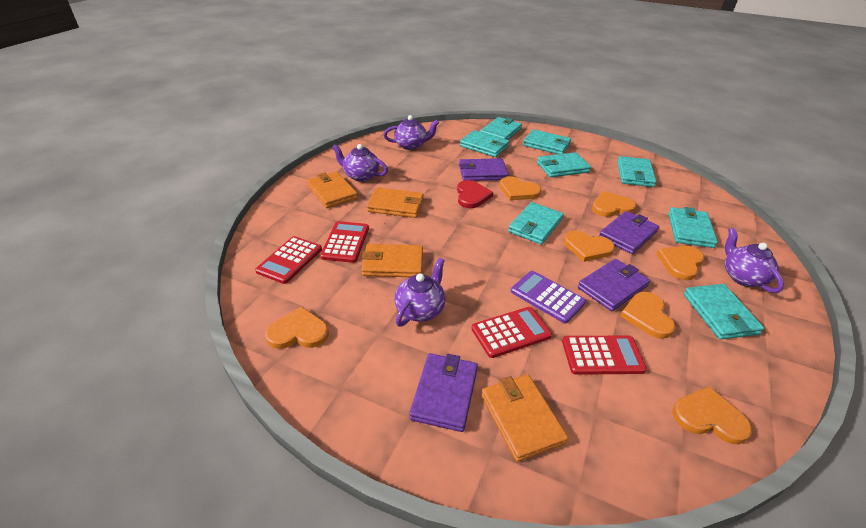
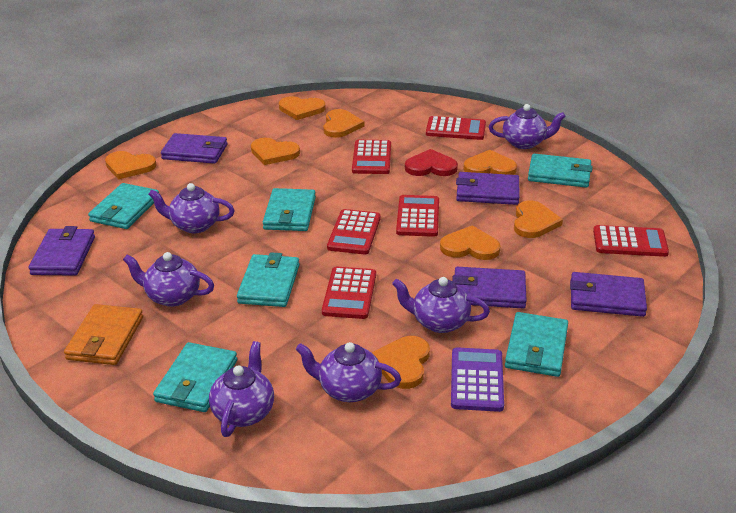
orange heart: [265,306,329,349] [500,176,541,200] [564,230,615,262] [592,191,636,217] [620,292,675,339] [656,246,704,280] [672,386,752,444] = 7 -> [105,151,157,179] [251,138,300,165] [279,96,325,120] [323,109,364,138] [371,336,430,389] [440,225,500,260] [464,150,517,175] [514,201,563,238] = 8
orange wallet: [307,172,358,208] [362,244,423,277] [367,187,424,218] [481,375,568,462] = 4 -> [64,304,143,365] = 1
purple teapot: [332,144,388,182] [384,115,439,150] [395,258,446,326] [725,228,784,293] = 4 -> [123,252,214,307] [148,183,235,233] [209,341,274,437] [296,342,401,402] [392,277,490,333] [489,104,566,149] = 6
purple wallet: [409,353,478,432] [459,158,509,181] [578,259,650,311] [599,211,659,254] = 4 -> [28,226,95,276] [161,133,227,164] [452,267,527,308] [456,172,519,205] [570,272,647,317] = 5
red calculator: [255,236,322,284] [320,221,369,263] [471,307,552,358] [562,336,647,375] = 4 -> [322,267,376,319] [327,209,381,255] [352,140,391,174] [396,195,439,237] [426,116,486,140] [593,225,669,257] = 6
turquoise wallet: [460,130,510,157] [480,117,522,140] [508,202,564,245] [523,129,571,154] [537,152,591,177] [617,156,656,187] [668,207,718,248] [684,284,764,340] = 8 -> [88,183,159,229] [153,342,237,412] [237,252,299,307] [263,188,316,231] [505,312,568,377] [528,154,593,188] = 6

